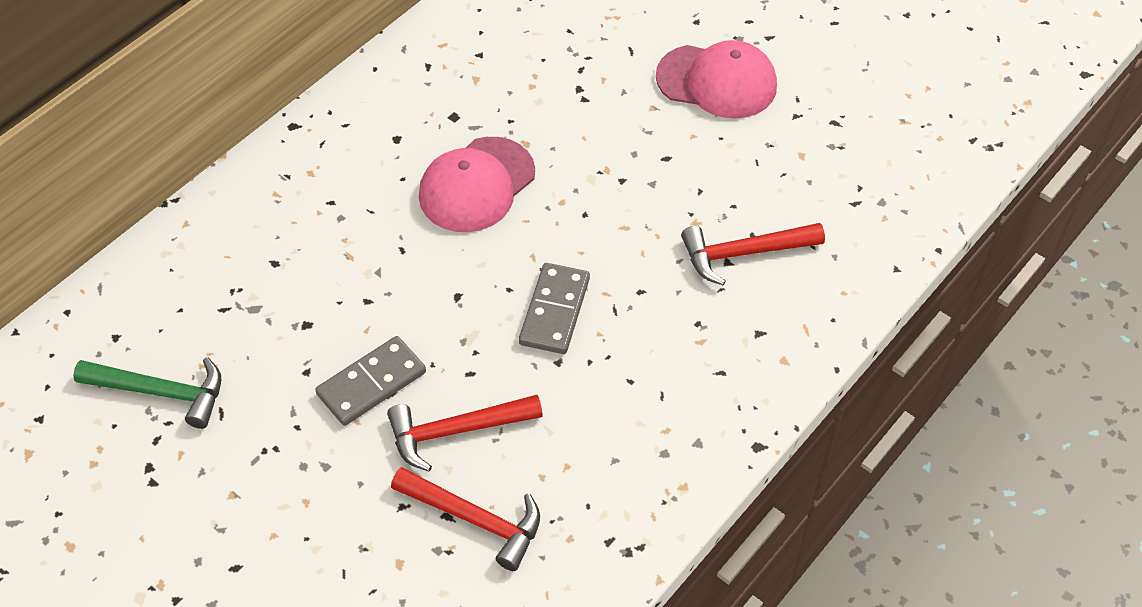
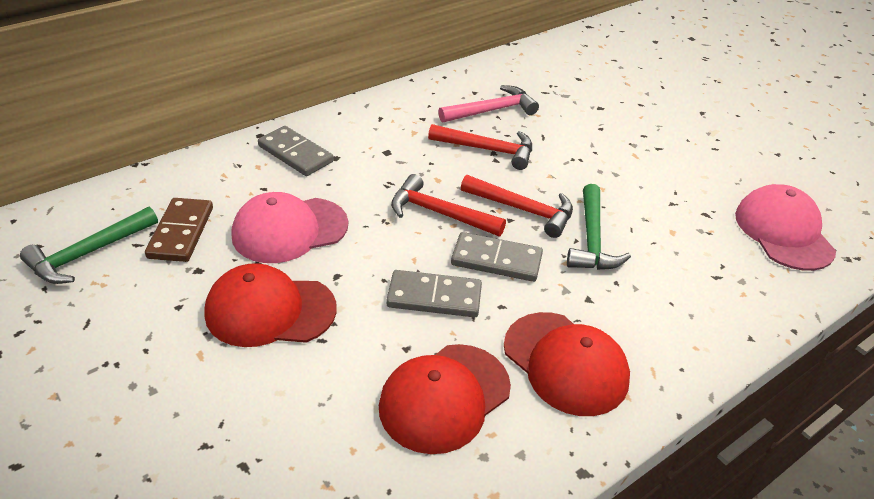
brown domino: none = 0 -> [145,198,213,262] = 1
green hammer: [73,357,221,429] = 1 -> [20,206,158,284] [567,184,631,270] = 2
grey domino: [315,336,426,426] [519,263,590,354] = 2 -> [258,126,334,176] [386,270,482,317] [451,232,543,282] = 3
pink hammer: none = 0 -> [438,85,539,123] = 1
red cap: none = 0 -> [204,263,337,347] [379,344,511,454] [504,312,630,416] = 3

